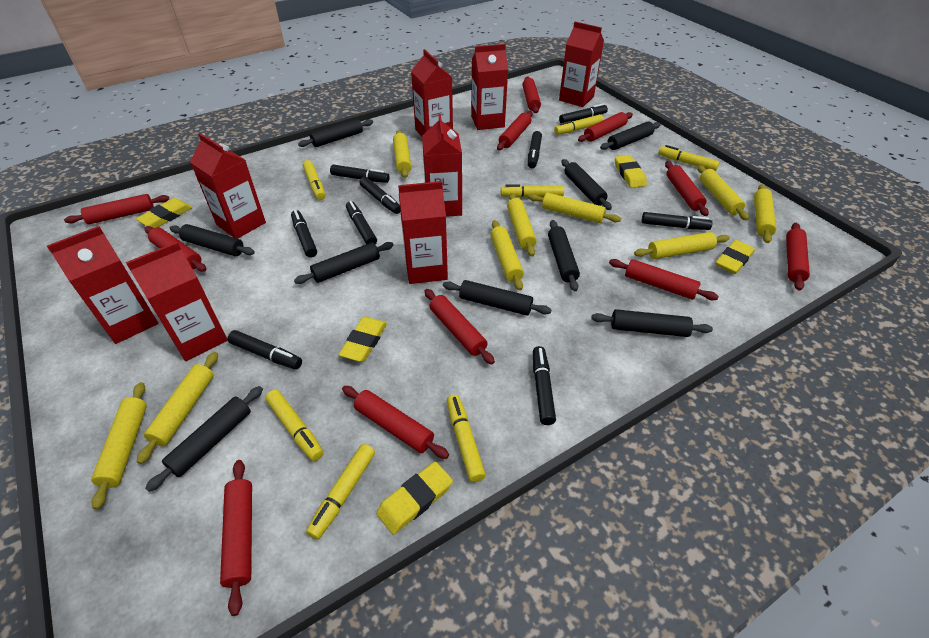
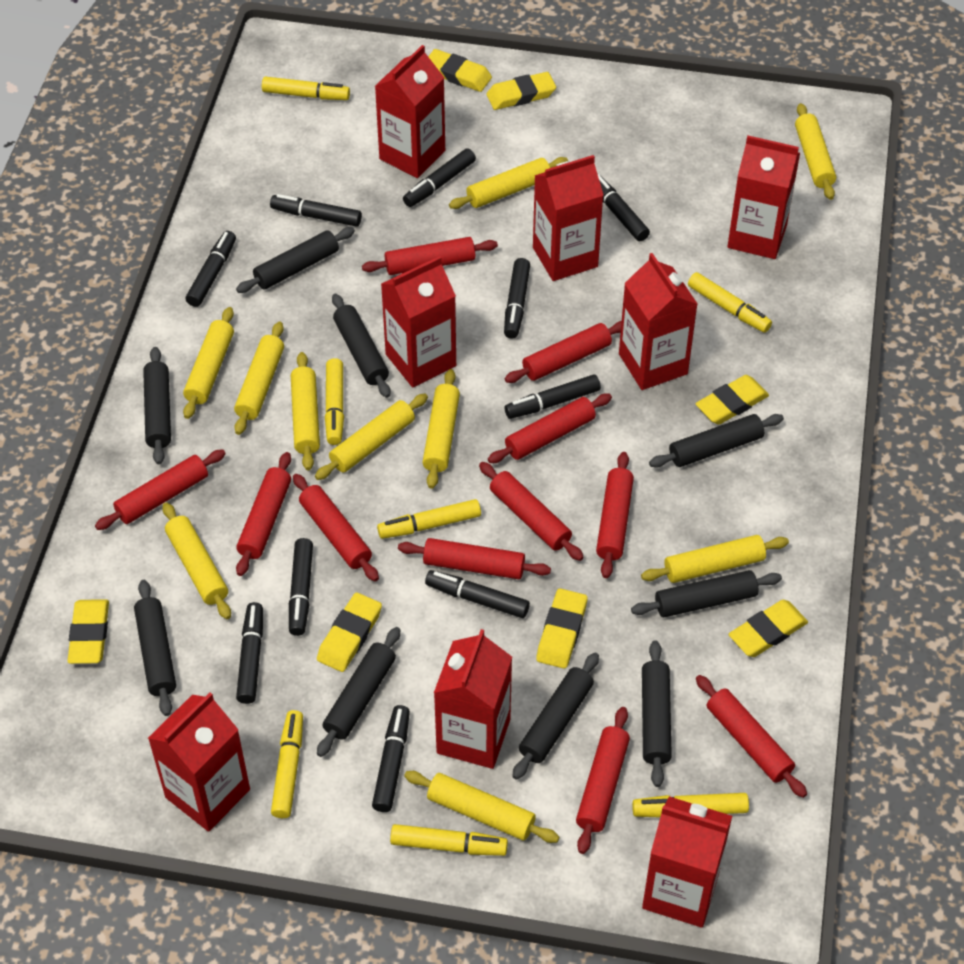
black marker: [227,330,302,369] [291,210,317,258] [330,165,390,183] [346,201,377,244] [359,177,401,214] [528,131,542,168] [533,346,556,425] [559,104,608,123] [642,212,713,230] = 9 -> [185,231,236,307] [236,602,263,704] [270,194,362,227] [289,538,313,636] [372,705,410,812] [403,148,476,207] [425,570,530,618] [504,258,530,338] [504,374,601,419] [598,174,650,241] = 10
yellow eraser: [136,198,192,228] [339,317,387,362] [376,462,453,535] [615,155,647,188] [715,240,755,274] = 5 -> [67,599,109,664] [317,592,382,672] [428,49,492,92] [486,72,556,110] [536,588,588,669] [695,375,769,425] [729,600,808,657] = 7
yellow rolling pin: [91,382,147,510] [137,352,218,464] [393,130,412,178] [490,220,524,291] [507,193,537,257] [528,193,621,223] [634,232,730,259] [697,165,749,220] [754,184,776,243] = 9 -> [162,502,231,619] [183,307,234,419] [234,322,284,435] [291,352,320,470] [315,394,428,480] [404,771,559,843] [422,369,460,489] [449,157,568,209] [641,535,789,583] [795,103,836,200] = 10

